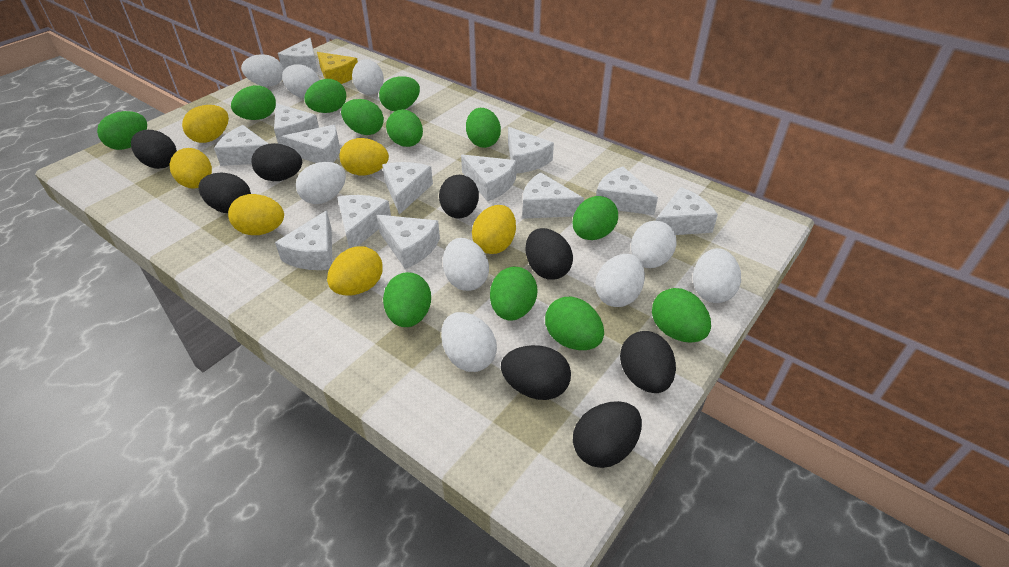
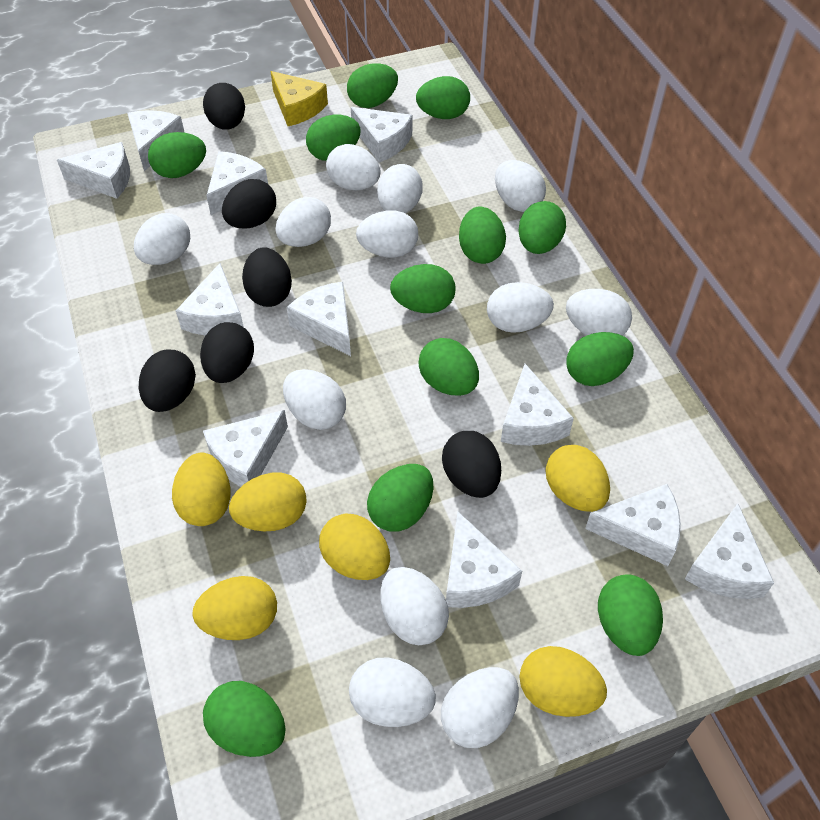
black egg: [131,130,177,169] [198,172,251,213] [252,143,302,181] [439,175,479,219] [501,345,571,400] [525,228,573,279] [573,401,642,468] [620,331,676,393] = 8 -> [139,349,196,412] [200,322,254,383] [203,83,245,130] [222,179,276,229] [242,247,292,307] [442,431,501,498] = 6
white cheese: [214,125,269,166] [274,103,319,145] [275,210,332,270] [278,38,318,72] [281,125,340,163] [337,195,391,248] [377,215,440,269] [382,162,433,215] [461,154,517,202] [508,127,554,173] [522,172,584,219] [596,167,658,215] [656,187,718,235] = 13 -> [57,142,130,199] [127,110,185,171] [176,263,244,336] [203,410,288,487] [206,151,268,215] [287,282,351,356] [351,107,412,163] [446,512,522,608] [501,364,574,446] [585,484,681,566] [685,503,774,599] = 11
white egg: [241,54,284,87] [282,64,320,98] [296,162,346,204] [352,59,384,95] [441,312,497,372] [443,238,489,291] [595,254,645,307] [631,221,676,268] [693,248,741,303] = 9 -> [134,213,190,265] [275,197,331,247] [283,369,346,430] [326,144,380,190] [349,657,436,727] [356,210,418,258] [377,164,423,213] [381,567,449,645] [441,667,519,748] [487,282,554,333] [495,160,546,212] [566,289,632,336] = 12

